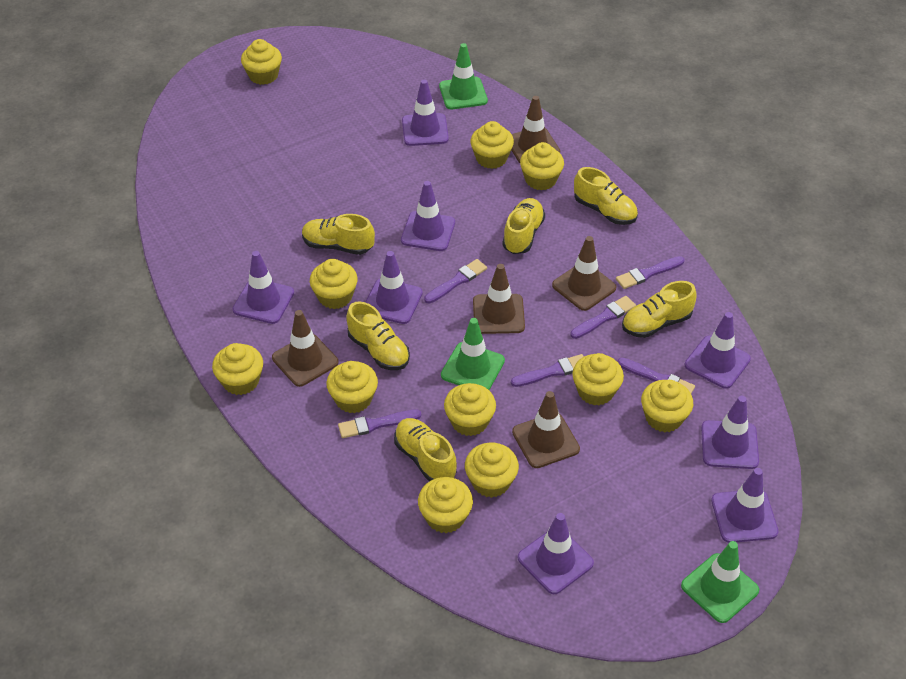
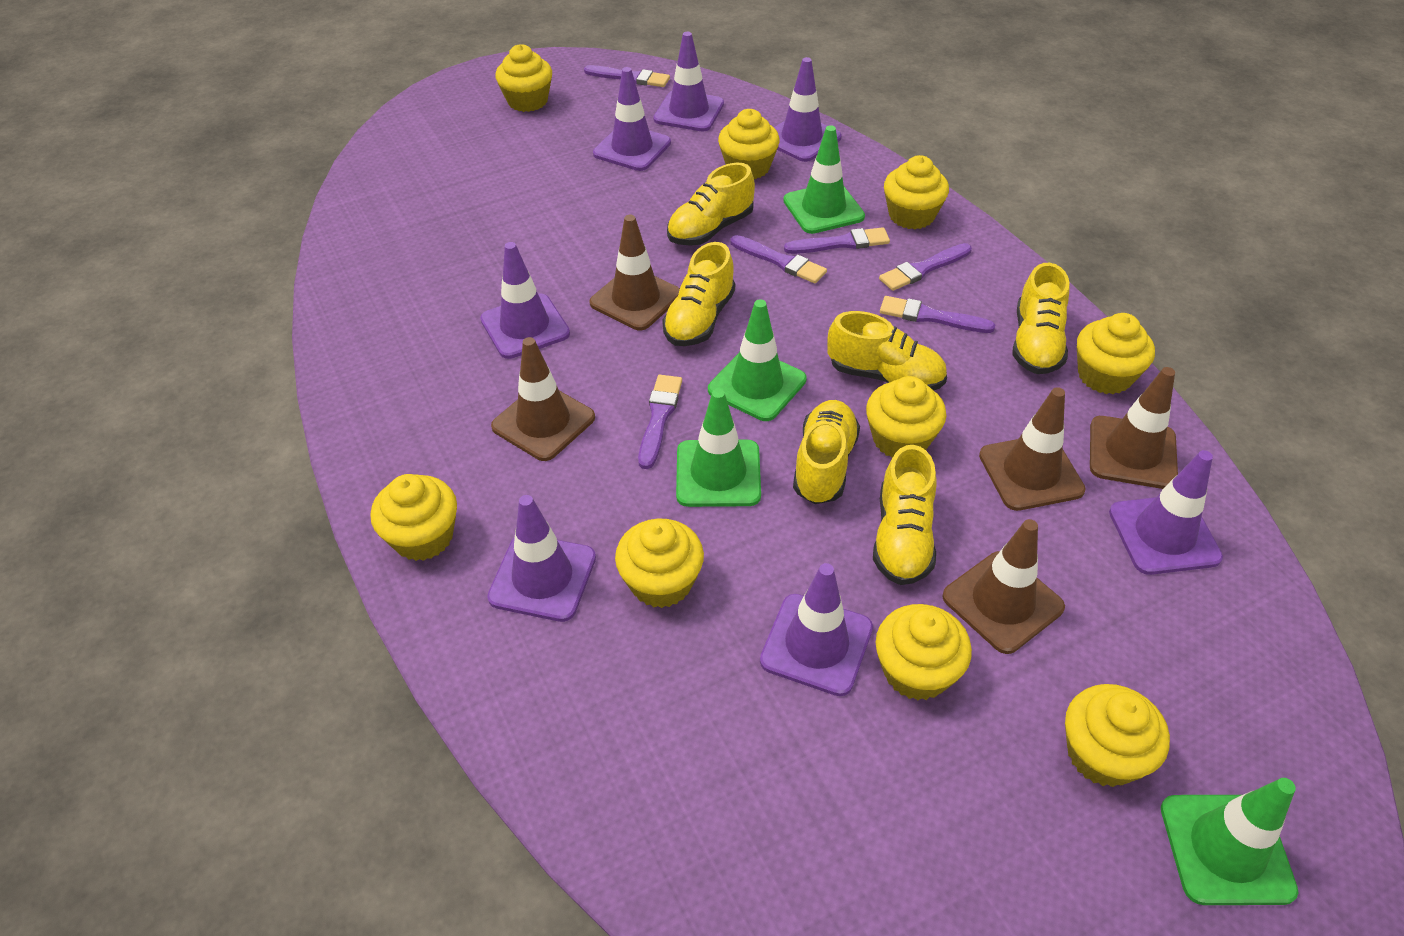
green traffic cone: [439,43,488,109] [441,318,505,390] [681,541,759,623] = 3 -> [676,389,761,507] [708,299,807,421] [783,125,865,234] [1161,778,1298,905] = 4
purple traffic cone: [233,251,294,324] [365,251,423,324] [401,181,455,251] [402,80,449,146] [518,513,594,594] [685,312,751,389] [701,396,759,469] [711,468,778,543] = 8 -> [480,242,570,359] [487,495,596,622] [593,67,671,171] [653,32,724,131] [760,563,873,696] [774,57,842,162] [1109,450,1223,575] = 7
yellow cupcake: [212,343,263,395] [241,39,282,85] [310,259,358,309] [326,361,378,413] [418,477,473,533] [444,383,496,436] [465,443,519,498] [471,121,514,169] [520,142,564,190] [572,353,624,406] [641,380,693,432] = 11 -> [371,474,457,561] [496,44,552,112] [615,519,704,608] [718,109,780,179] [866,376,946,458] [876,604,972,700] [884,155,949,229] [1065,684,1170,787] [1077,313,1155,394] = 9

